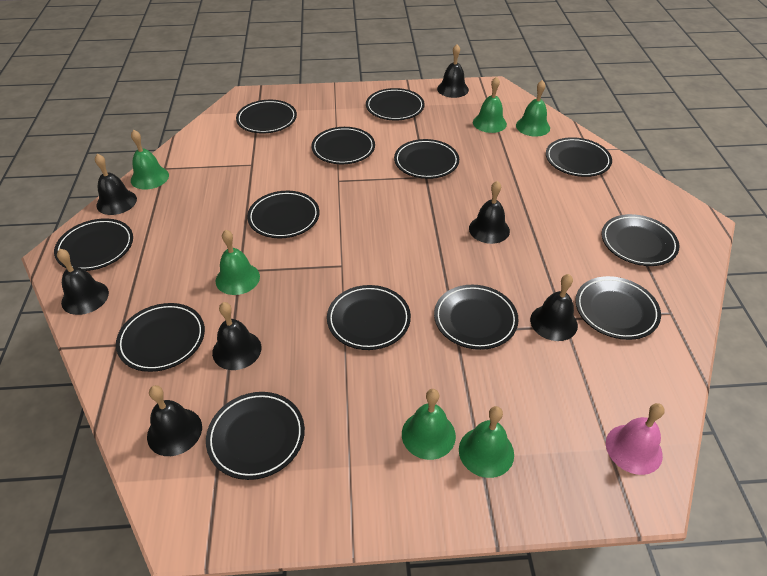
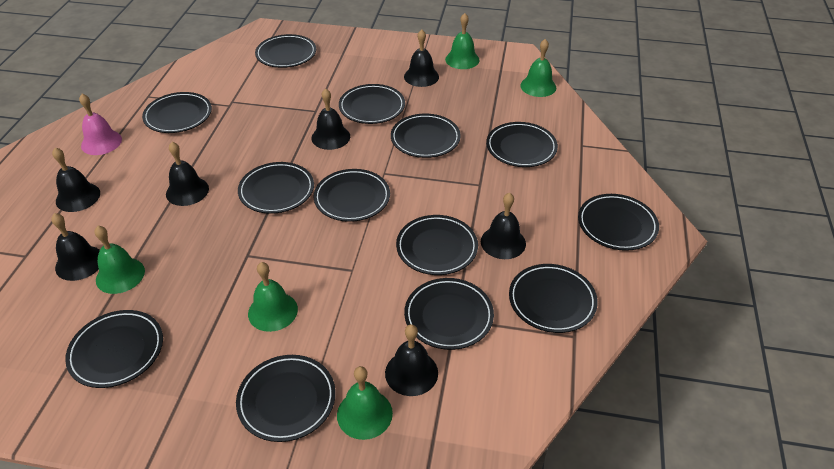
green bell: [131,130,169,190] [215,230,260,295] [402,389,456,460] [459,406,514,478] [473,77,507,133] [516,80,550,137] = 6 -> [95,226,145,294] [248,262,298,332] [337,366,393,440] [445,13,480,69] [520,39,556,97] = 5

